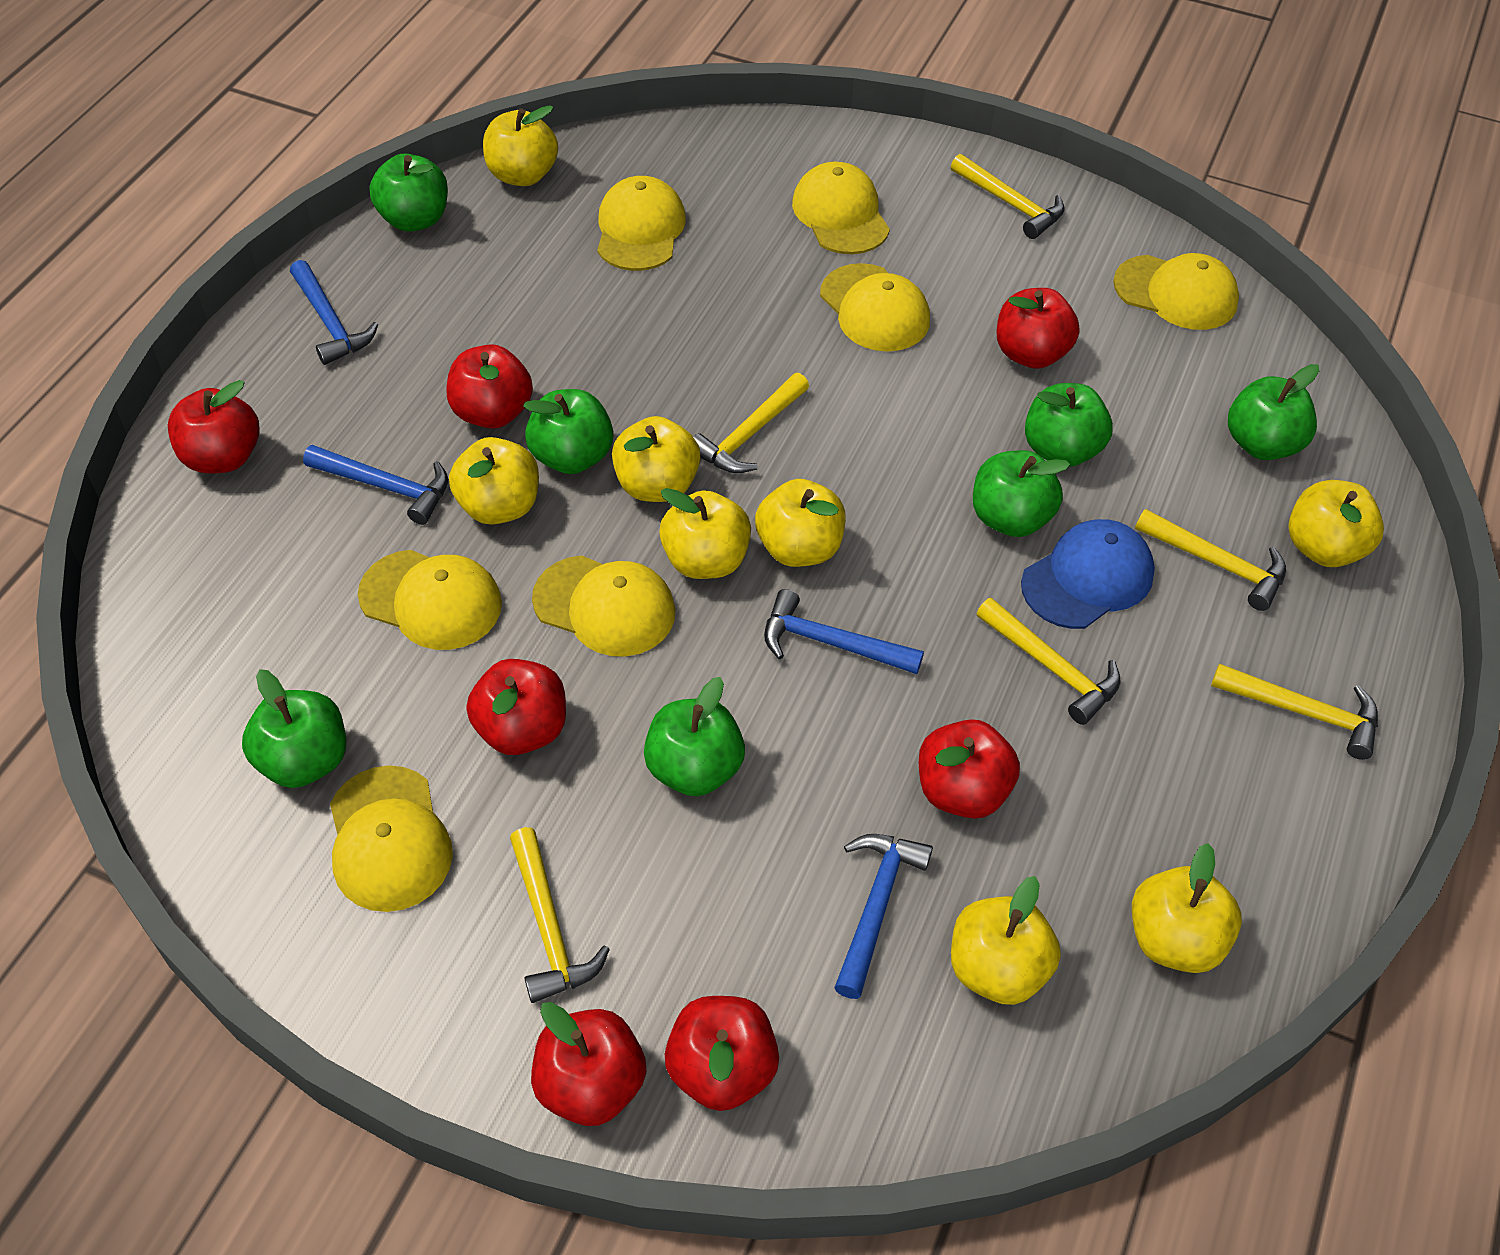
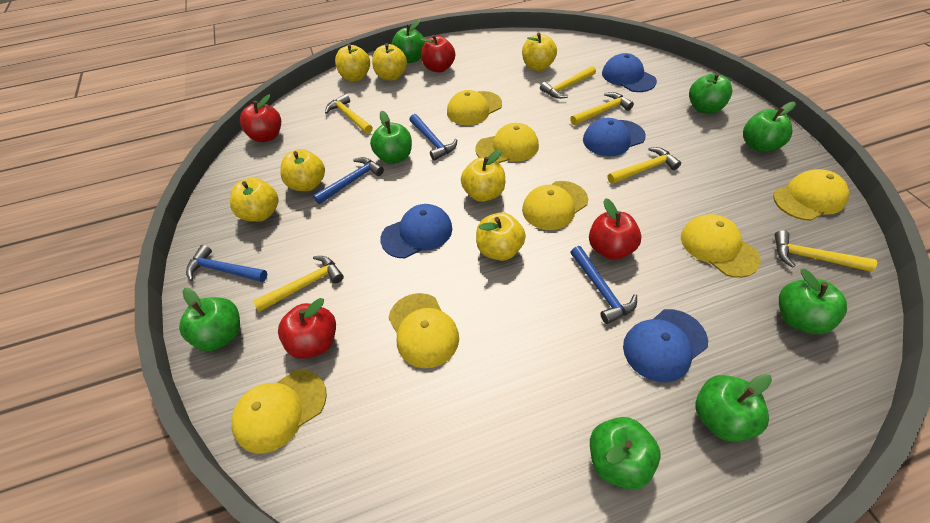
blue cap: [1021,519,1155,629] = 1 -> [380,204,452,258] [583,118,646,157] [602,53,657,92] [623,309,708,382] = 4
green apple: [242,669,346,788] [369,154,448,232] [523,389,614,474] [644,677,745,796] [973,450,1070,537] [1025,383,1113,467] [1228,364,1319,460] = 7 -> [179,288,240,351] [370,111,412,164] [392,19,425,63] [590,417,661,490] [689,73,732,114] [695,374,772,442] [743,102,796,152] [779,269,847,334] = 8
red apple: [168,380,260,473] [446,344,533,429] [466,659,566,755] [531,1002,646,1126] [665,996,779,1111] [919,719,1020,819] [996,288,1080,369] = 7 -> [240,94,281,142] [278,298,336,359] [421,35,455,72] [589,198,641,260] = 4
yellow apple: [449,437,539,525] [483,105,558,186] [612,416,701,502] [659,488,751,579] [755,479,846,567] [951,876,1061,1005] [1132,843,1242,973] [1288,480,1384,567] = 8 -> [230,178,278,222] [280,149,325,191] [335,44,370,81] [372,43,407,81] [461,149,505,202] [476,212,526,261] [522,33,557,71] = 7

